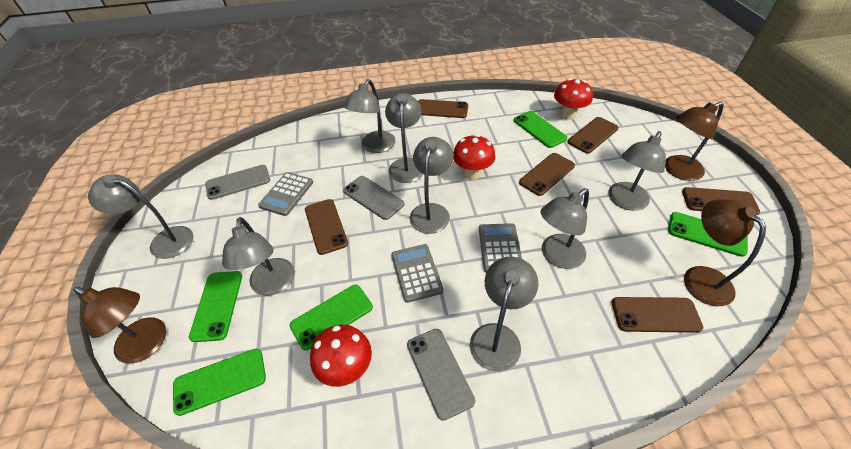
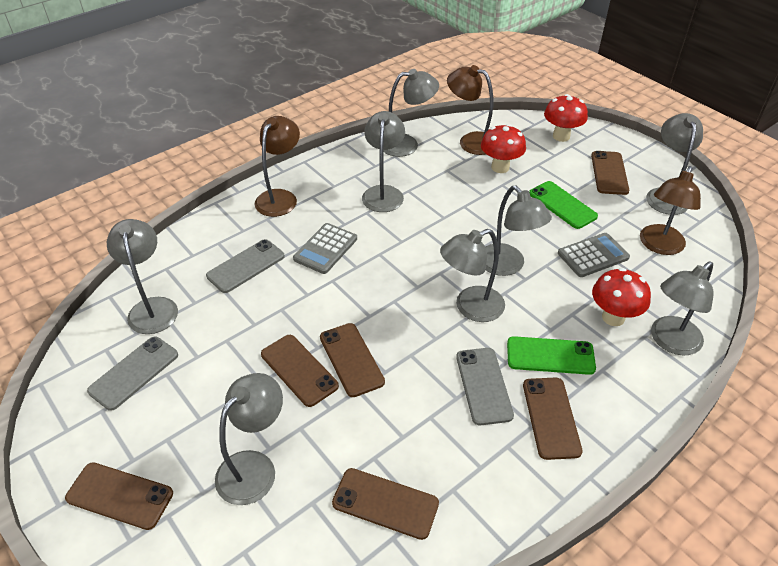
green phone: [173,349,266,416] [189,271,242,342] [290,285,373,350] [514,111,567,148] [668,212,748,257] = 5 -> [507,336,596,375] [529,181,598,229] = 2
grey calculator: [258,172,313,216] [391,244,443,303] [479,223,522,273] = 3 -> [293,223,357,274] [558,233,630,277] = 2

